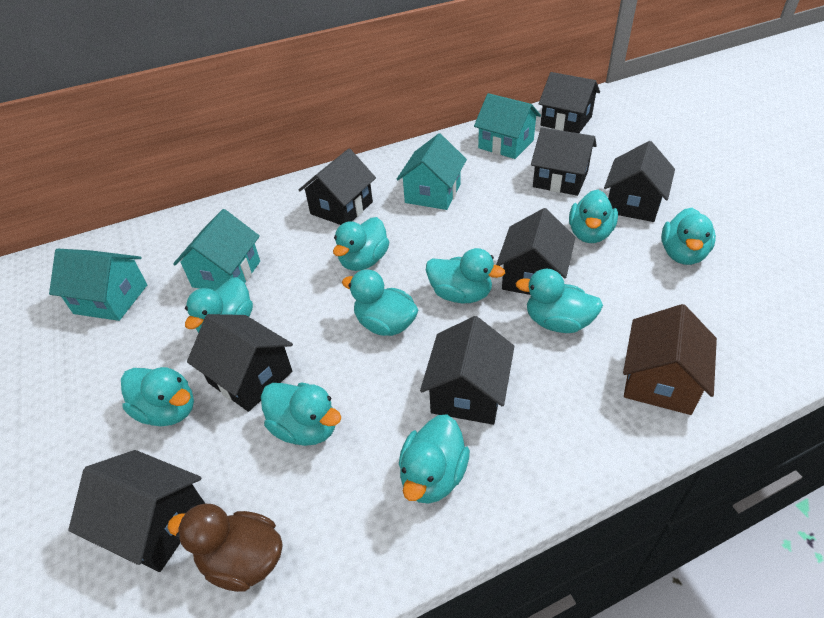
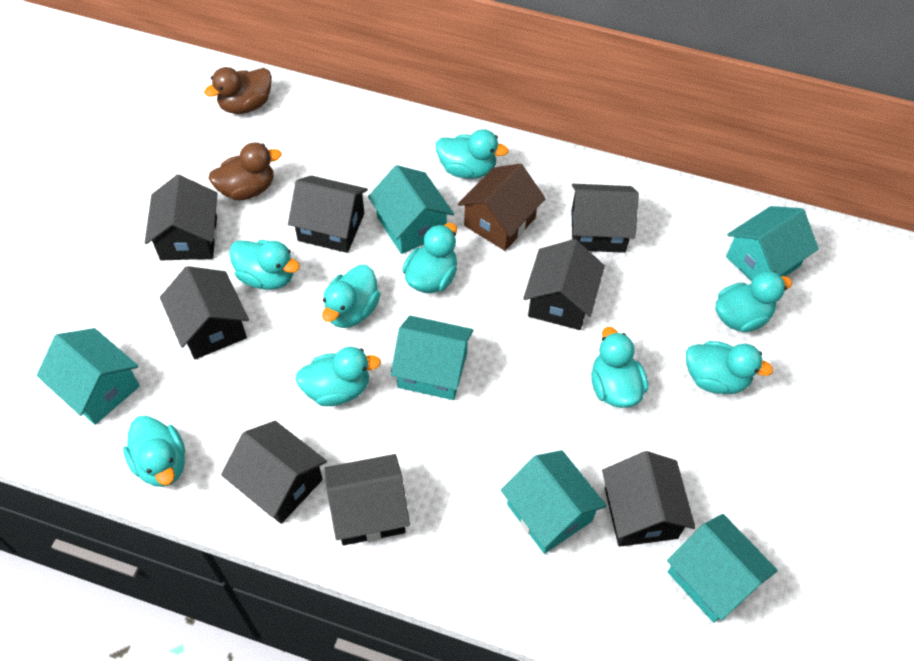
brown duck: [167,504,282,592] = 1 -> [204,67,272,114] [208,142,282,200] = 2
turquoise duck: [121,367,194,426] [185,277,253,333] [261,383,341,446] [333,217,389,271] [342,269,418,336] [399,414,470,504] [426,248,505,303] [515,269,603,333] [569,190,618,243] [661,208,716,265] = 10 -> [123,416,185,487] [229,240,300,290] [295,347,381,406] [322,265,381,328] [402,223,457,293] [436,129,509,179] [591,327,648,408] [686,341,773,394] [716,271,792,333] = 9
turquoise house: [49,249,147,321] [173,209,260,291] [396,133,467,210] [474,93,541,159] = 4 -> [36,328,140,425] [368,165,454,254] [391,316,473,400] [501,450,607,554] [667,514,778,623] [726,206,819,281] = 6

